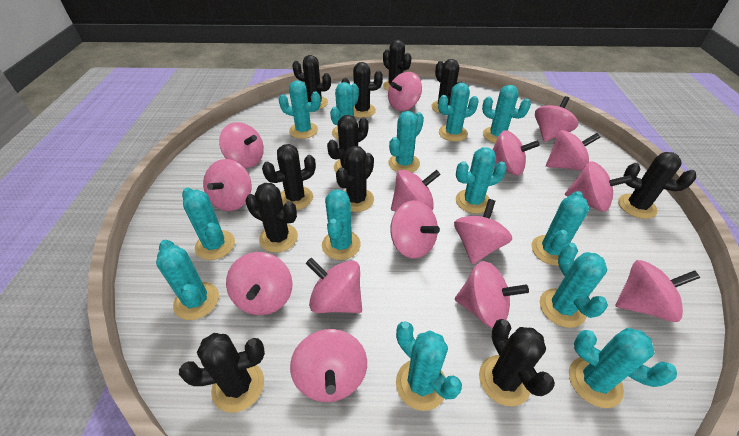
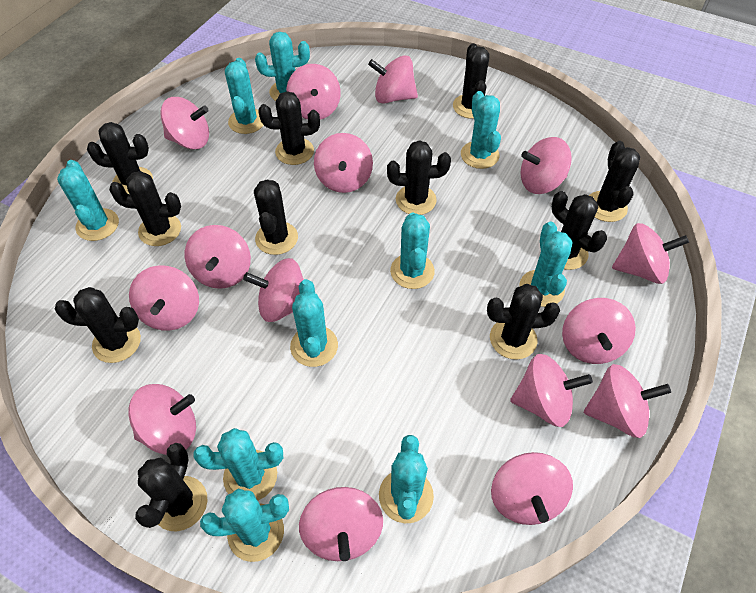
turquoise cactus: [156,240,219,320] [182,188,235,260] [279,80,321,139] [322,189,361,260] [330,82,359,140] [389,111,424,172] [396,321,462,411] [438,83,479,141] [456,147,507,214] [482,85,531,143] [531,191,589,266] [540,243,608,328] [569,328,677,408] = 13 -> [57,160,119,241] [193,428,283,501] [200,489,289,562] [225,58,264,134] [255,32,310,101] [290,279,338,367] [379,435,434,523] [390,213,435,289] [461,91,501,169] [519,221,573,307] = 10

